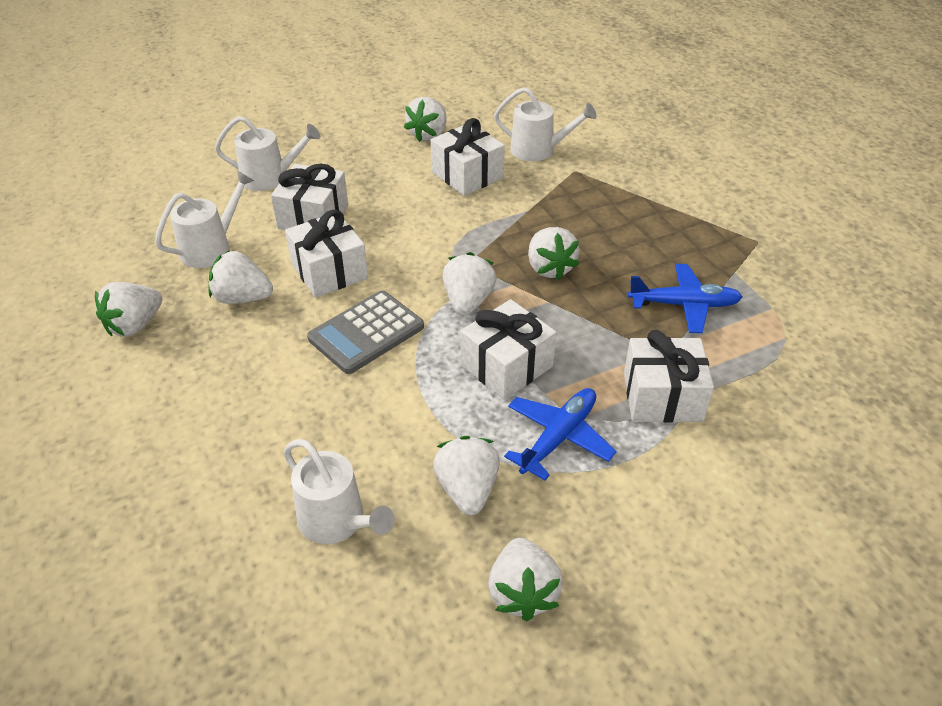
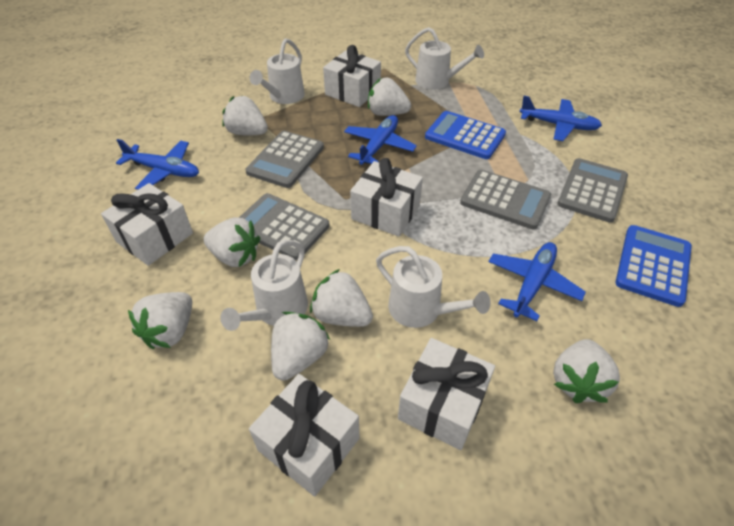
blue calculator: none = 0 -> [425,111,506,159] [615,225,692,307] = 2
blue plane: [504,388,617,480] [628,264,742,333] = 2 -> [116,139,199,190] [344,115,417,165] [488,242,586,321] [520,96,602,141] = 4
grey calculator: [307,291,424,374] = 1 -> [239,193,329,260] [245,131,324,188] [460,170,551,229] [557,158,628,223] = 4

